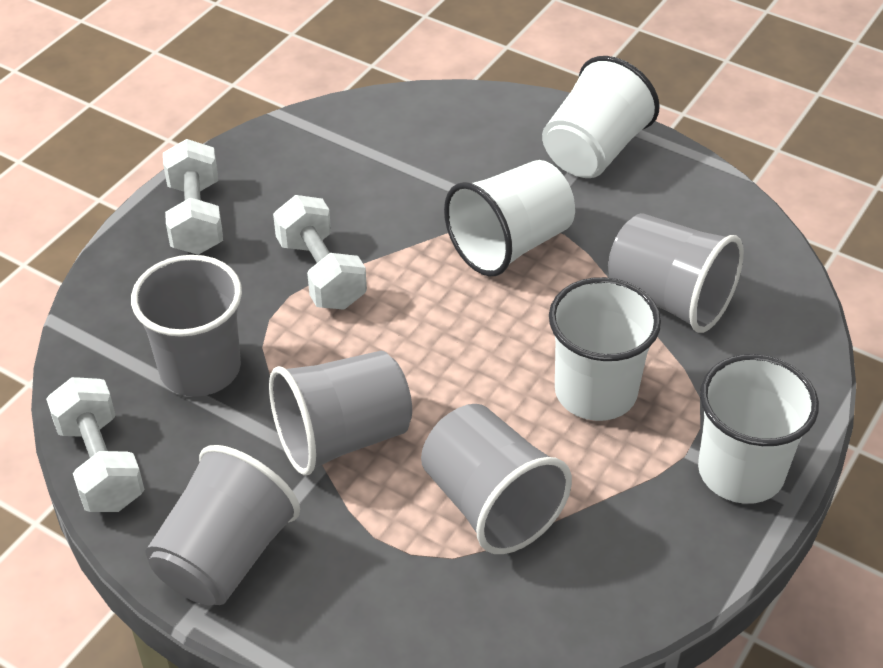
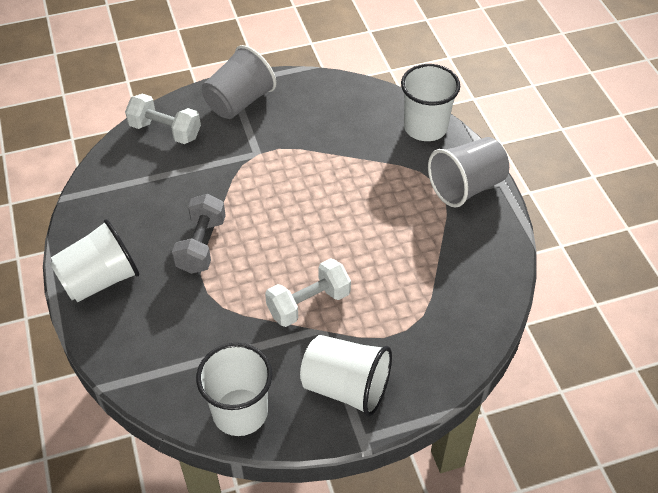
grey cup: [131,255,242,397] [146,445,300,606] [269,351,412,475] [421,404,572,554] [608,213,744,333] = 5 -> [202,45,276,119] [428,137,509,207] = 2
grey dumbbell: none = 0 -> [172,194,226,274] = 1
white dumbbell: [46,377,145,512] [163,139,223,255] [273,195,367,310] = 3 -> [125,94,201,144] [265,258,351,327] = 2

